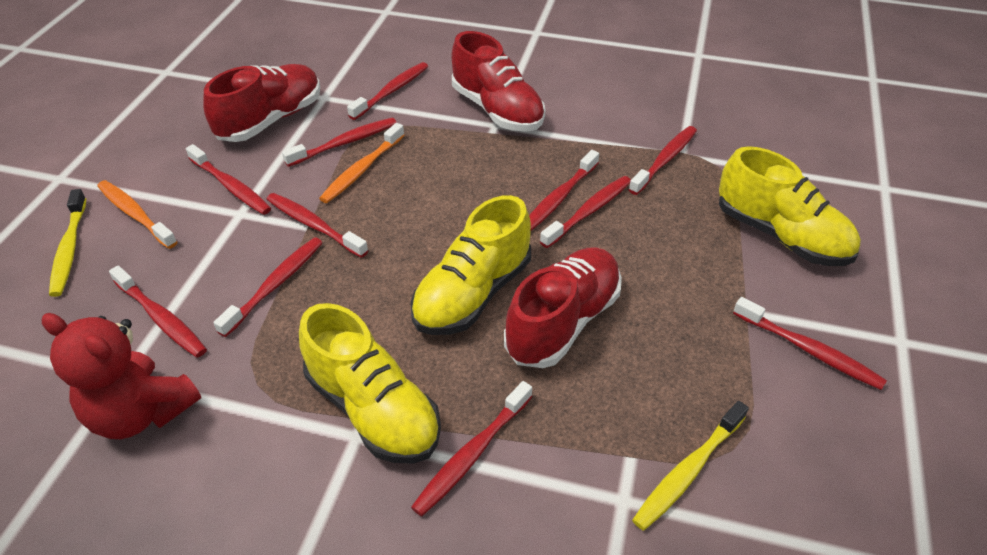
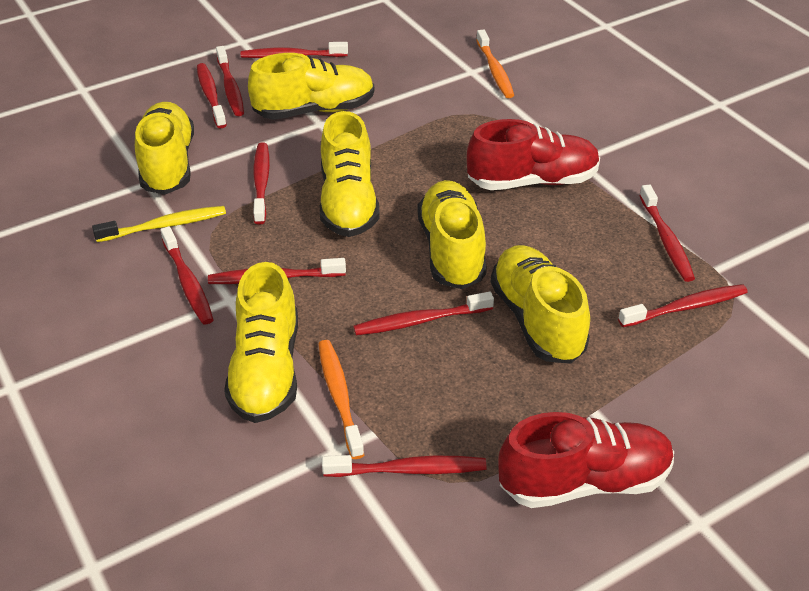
red shoe: [203,64,320,142] [452,31,545,132] [504,247,622,368] = 3 -> [467,119,600,190] [498,412,674,508] = 2
red teddy bear: [42,313,201,439] = 1 -> none = 0
red toothbrush: [109,266,207,358] [186,144,271,215] [213,237,323,337] [267,193,368,258] [282,118,397,167] [347,62,428,120] [411,381,532,517] [529,150,599,231] [540,176,631,248] [629,126,697,195] [733,297,887,390] = 11 -> [161,226,214,324] [197,63,227,129] [208,258,346,284] [216,46,244,116] [241,42,348,58] [253,142,270,225] [322,455,487,477] [353,292,494,336] [618,284,748,327] [639,185,695,282] = 10
yellow shoe: [299,303,441,464] [411,195,531,335] [719,146,861,266] = 3 -> [135,102,194,194] [224,262,298,423] [248,53,374,120] [320,111,380,237] [418,180,487,289] [491,245,590,364] = 6
yellow toothbrush: [49,189,86,297] [632,401,749,531] = 2 -> [92,206,226,242] = 1

